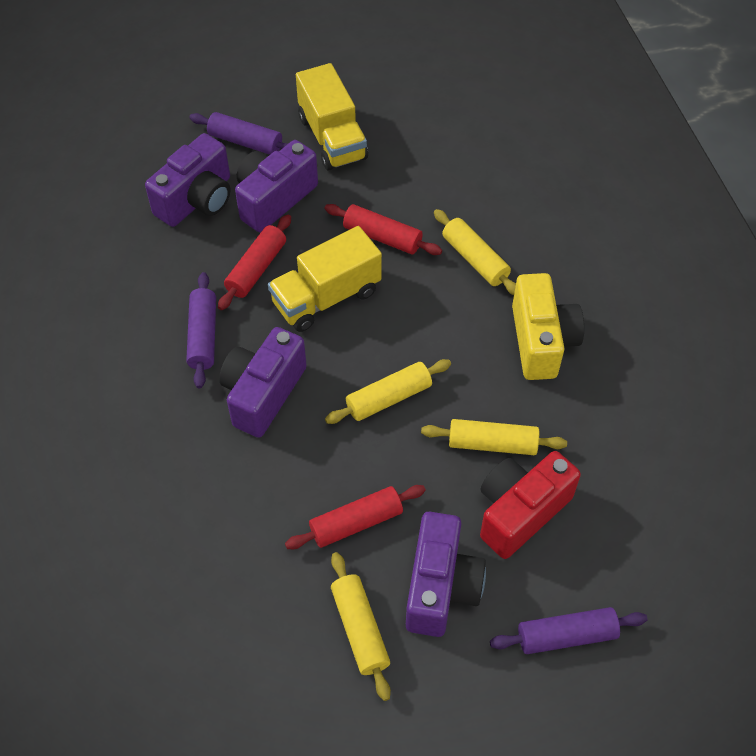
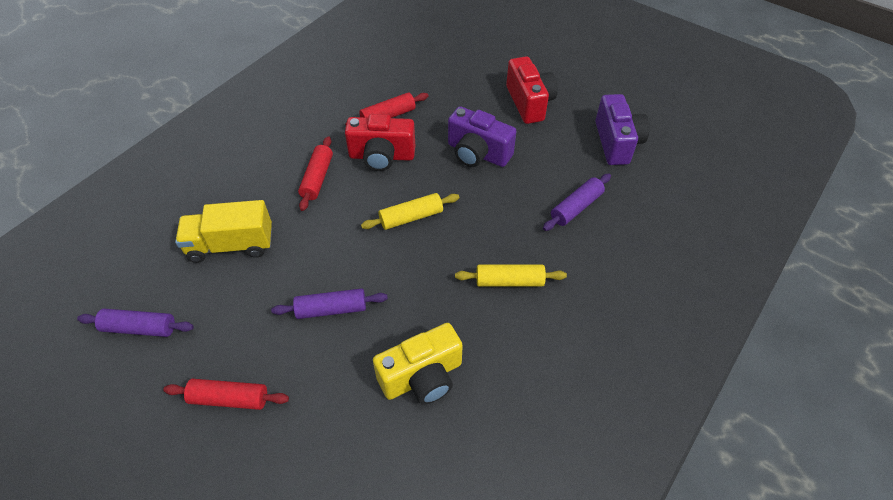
purple camera: [145,133,230,227] [219,327,307,438] [235,140,318,232] [406,512,486,637] = 4 -> [448,106,516,167] [595,94,650,165] = 2
red camera: [480,451,581,559] = 1 -> [345,114,415,171] [506,56,558,124] = 2
yellow rolling pin: [325,359,451,424] [331,552,391,701] [421,419,567,455] [434,209,516,295] = 4 -> [361,193,459,230] [455,264,567,287] = 2
yellow truck: [268,226,382,332] [296,63,368,171] = 2 -> [175,200,272,263] = 1

